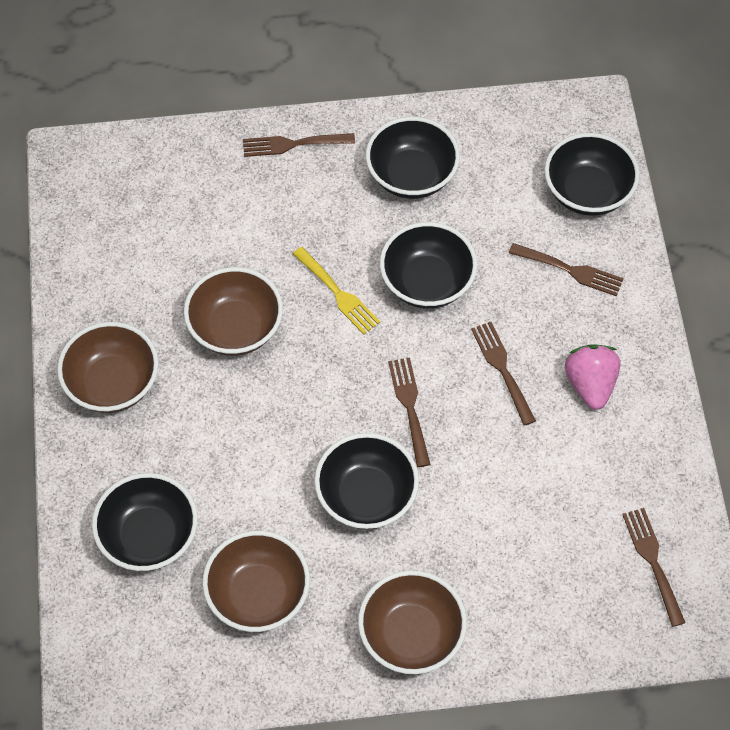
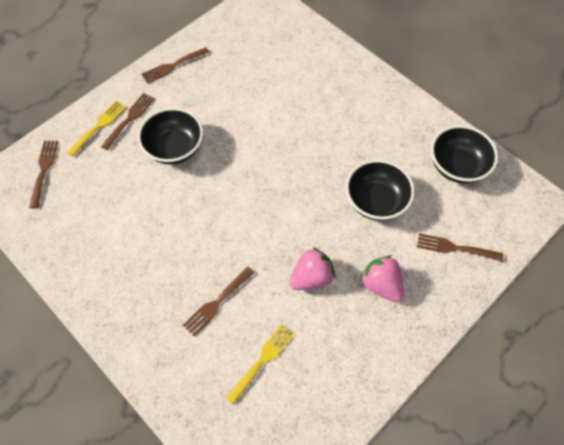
black bowl: [92,473,198,571] [314,433,419,529] [366,117,460,199] [380,222,477,309] [544,133,640,216] = 5 -> [138,108,203,164] [346,159,415,221] [431,125,498,184] = 3
brown bowl: [57,322,159,413] [184,267,283,356] [202,531,310,632] [358,570,467,674] = 4 -> none = 0
pink strawberry: [565,344,620,410] = 1 -> [289,247,336,290] [360,255,404,302] = 2
yellow fork: [293,247,380,334] = 1 -> [67,101,126,157] [225,324,294,404] = 2

